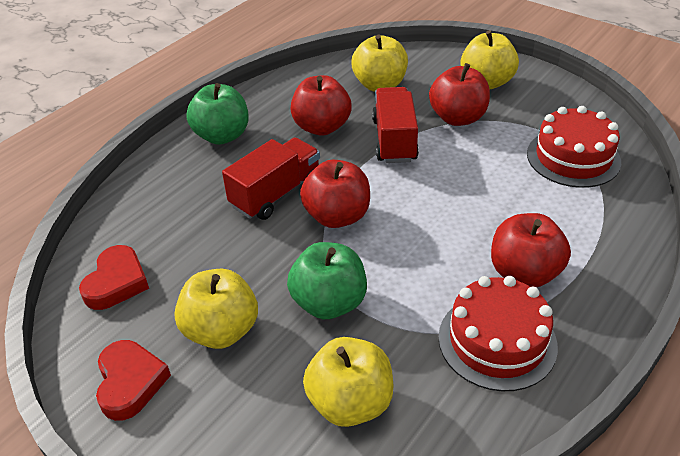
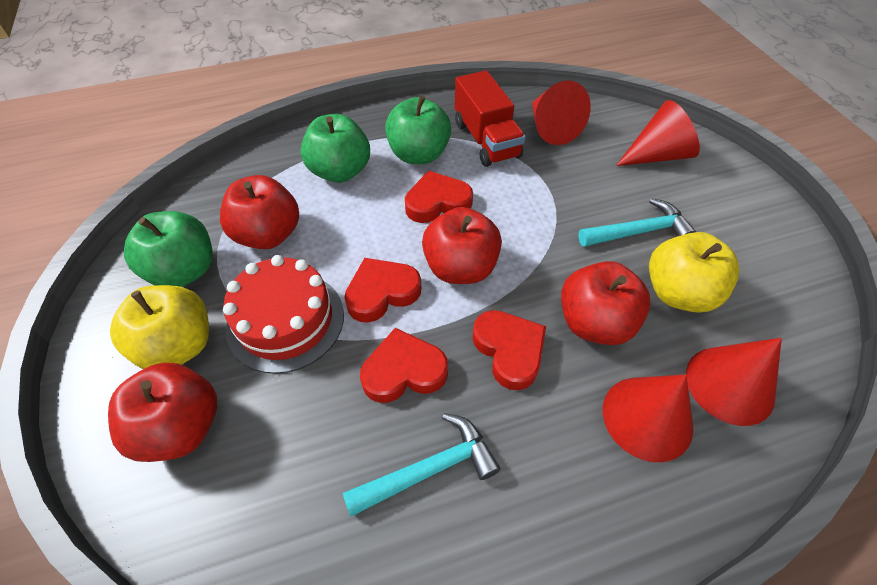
green apple: [186,83,249,145] [287,242,367,319] = 2 -> [124,211,213,287] [301,114,370,183] [385,95,451,164] = 3
red cake: [438,276,558,391] [527,106,621,188] = 2 -> [223,255,344,374] = 1
red cone: none = 0 -> [532,80,591,145] [603,375,693,462] [616,100,700,166] [686,338,782,426] = 4
red heart: [79,245,149,310] [96,340,171,421] = 2 -> [344,258,421,323] [360,328,448,403] [405,171,473,223] [472,310,546,390] = 4
red truck: [222,138,320,220] [372,87,419,163] = 2 -> [455,70,526,167] = 1
turquoise hammer: none = 0 -> [343,413,500,517] [578,198,696,247] = 2
yellow apple: [175,268,258,349] [303,337,393,427] [351,35,408,92] [460,30,519,89] = 4 -> [110,285,209,369] [649,232,739,312] = 2

